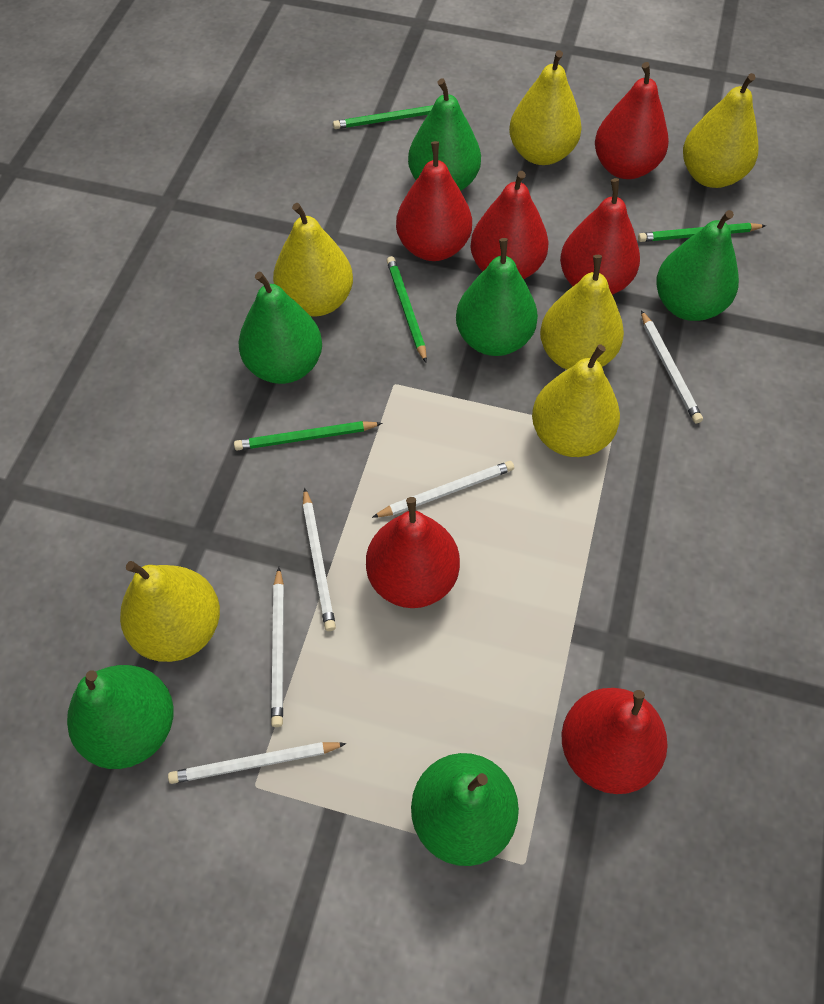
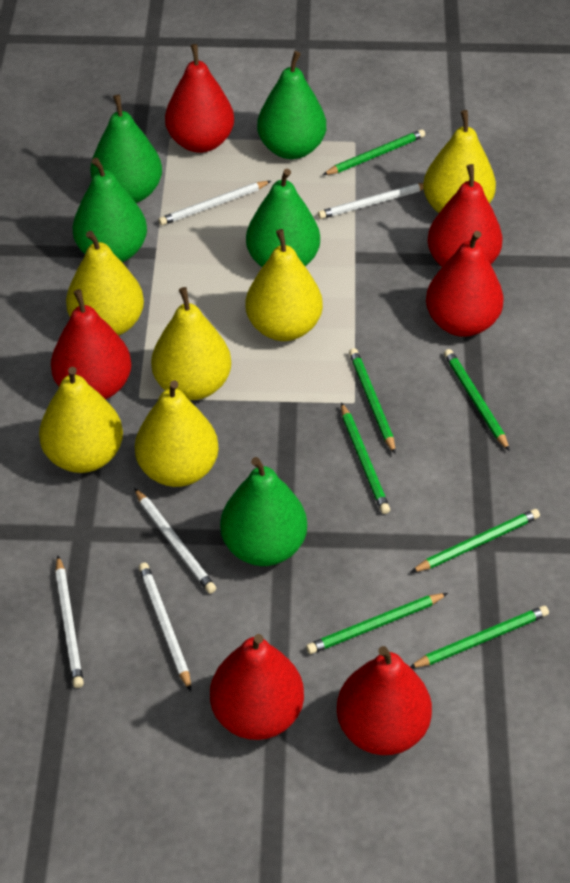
green pear: [67,665,174,769] [239,272,322,384] [408,79,481,191] [411,753,519,866] [456,238,538,356] [656,210,739,321] = 6 -> [73,157,147,262] [90,95,162,203] [220,457,307,566] [246,169,320,267] [257,51,326,159] = 5
green pencil: [234,421,382,450] [333,105,434,129] [387,256,427,362] [638,223,766,242] = 4 -> [306,593,448,654] [323,129,425,175] [341,403,390,514] [349,348,396,454] [410,606,549,668] [411,509,540,572] [444,349,510,451] = 7

